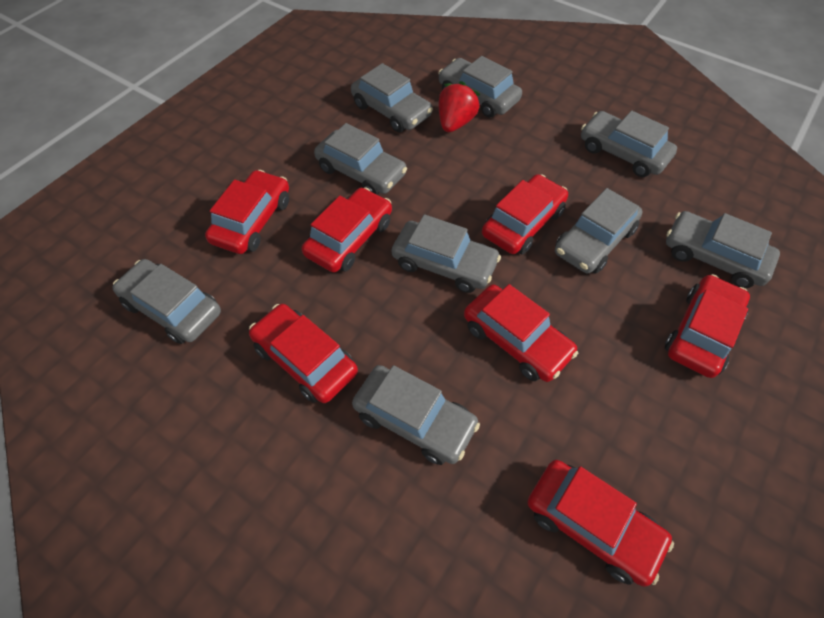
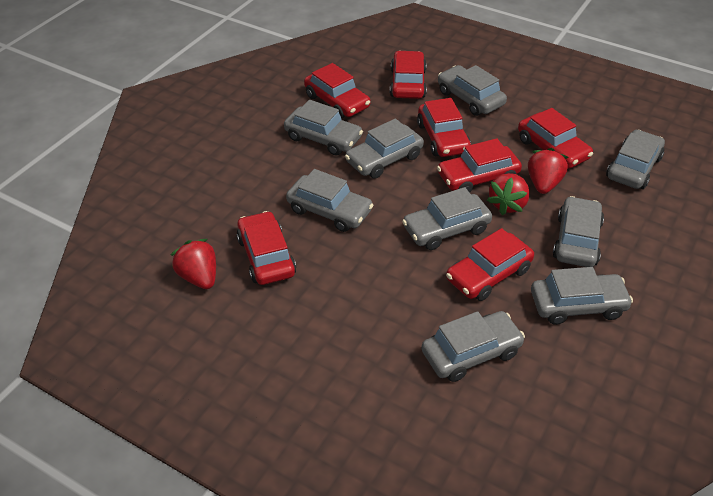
red strawberry: [438,81,480,132] = 1 -> [171,239,216,289] [487,173,530,215] [528,148,569,194] = 3

